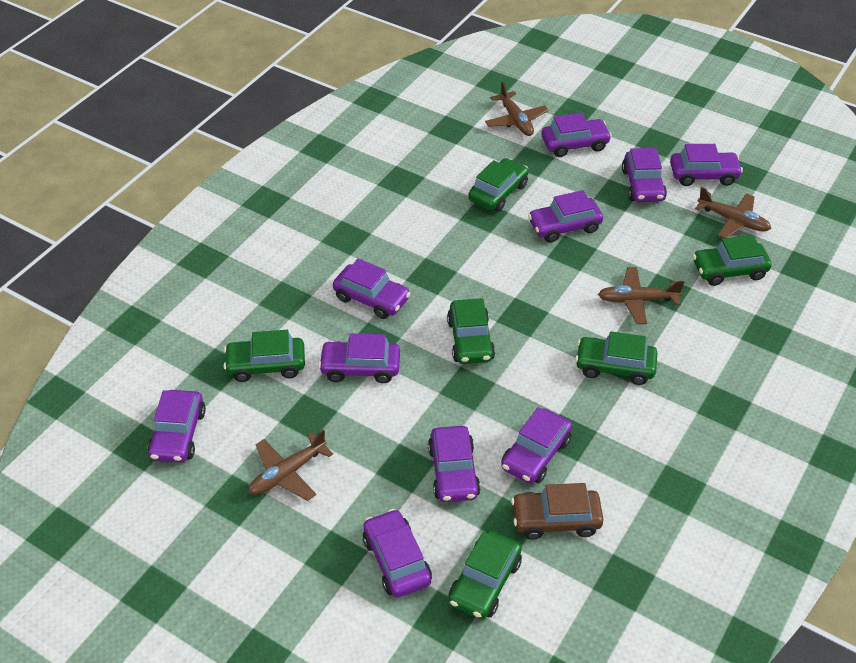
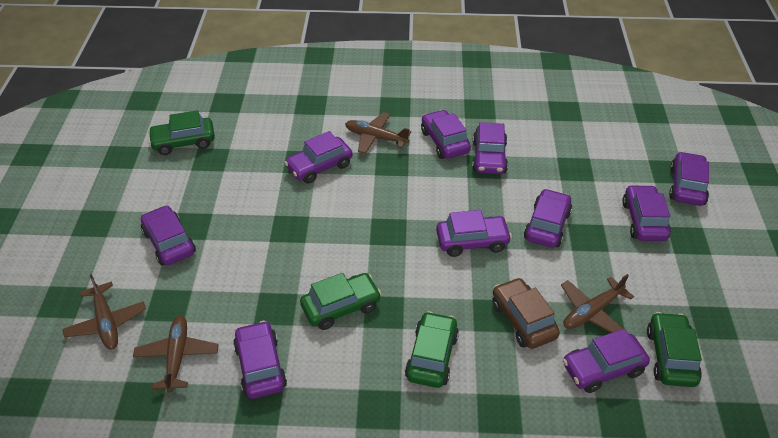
green car: [223,330,305,382] [447,298,495,364] [448,530,522,619] [468,158,529,212] [575,332,657,385] [693,235,772,286] = 6 -> [148,110,215,155] [300,273,382,330] [405,311,459,388] [647,312,702,387] = 4

